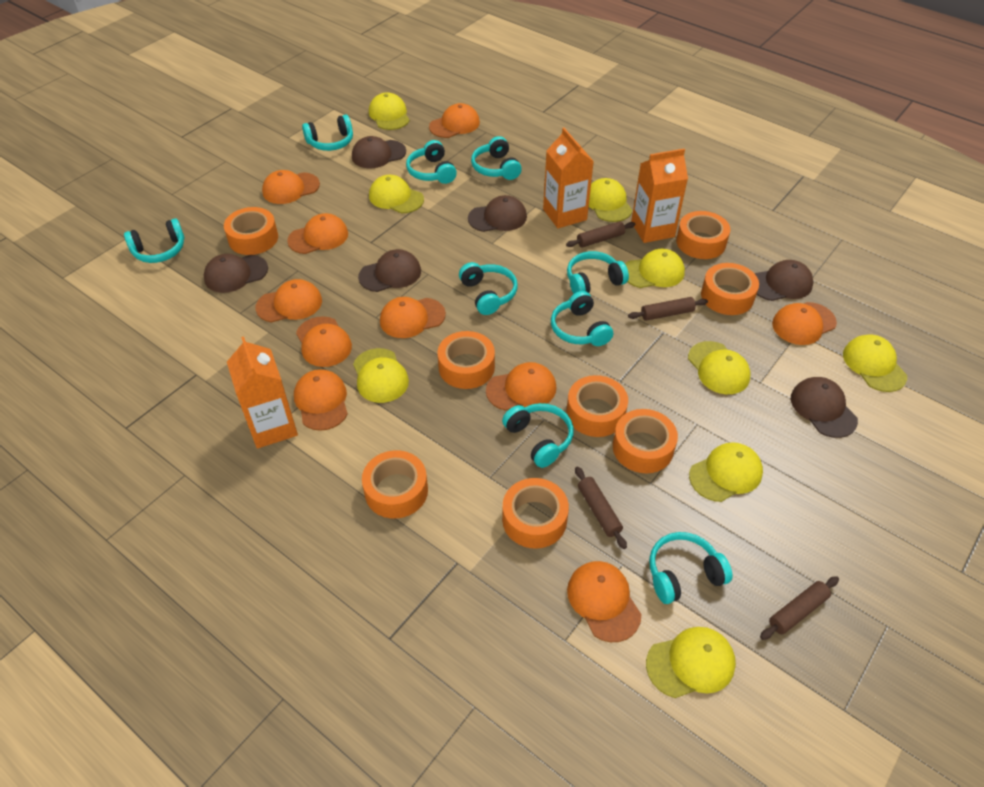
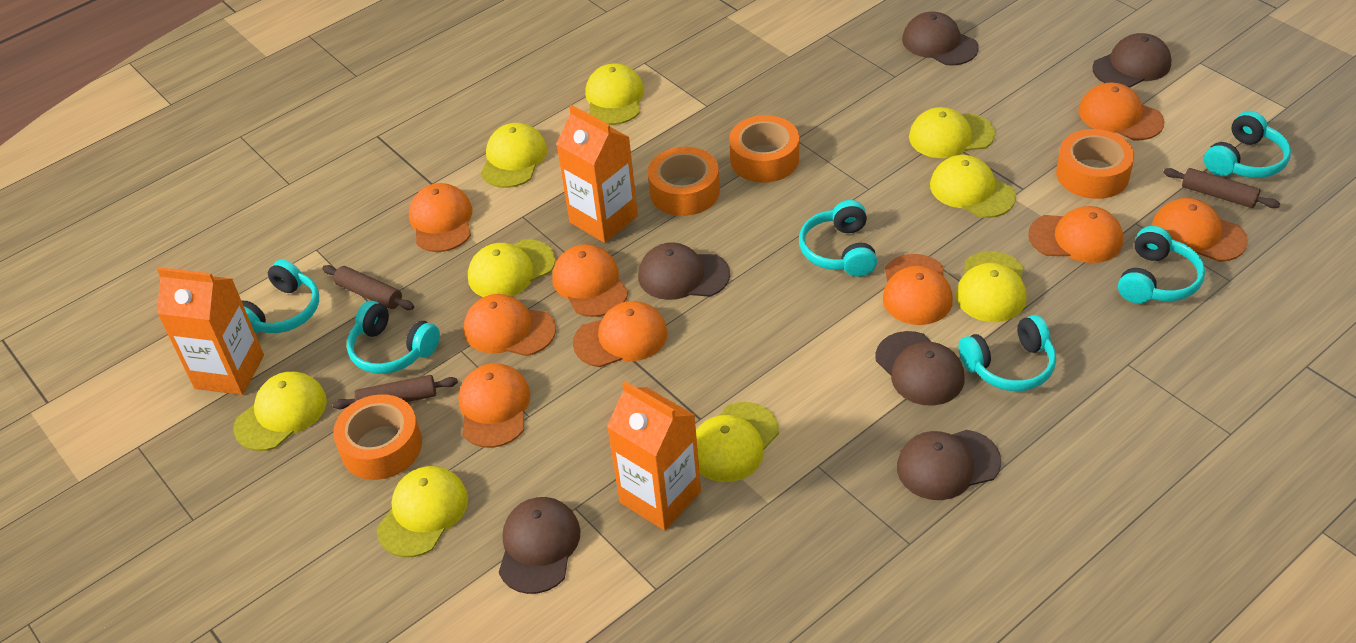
brown rolling pin: [566,221,635,247] [575,466,627,549] [628,297,708,321] [760,576,839,640] = 4 -> [322,265,414,310] [333,375,458,409] [1163,168,1280,208] = 3
orange cap: [256,279,322,323] [262,170,320,204] [287,213,348,254] [294,369,348,431] [296,316,352,367] [380,297,446,338] [429,103,480,138] [486,362,556,411] [567,561,642,642] [772,302,837,345] = 10 -> [409,183,472,252] [458,363,531,448] [464,294,556,356] [553,244,628,317] [573,301,668,367] [883,254,953,325] [1028,206,1123,263] [1079,82,1164,140] [1151,198,1248,262] = 9
orange tape: [224,207,278,255] [362,450,428,518] [438,331,495,389] [502,478,569,549] [566,375,628,437] [613,409,678,473] [676,211,730,259] [701,263,759,315] = 8 -> [333,394,422,480] [648,147,720,216] [729,115,799,183] [1056,129,1134,199] = 4
turquoise headphones: [124,218,185,263] [302,114,353,151] [406,140,457,184] [459,262,518,315] [471,136,522,180] [502,403,574,468] [551,291,613,346] [567,251,629,294] [649,532,733,604] = 9 -> [242,259,319,334] [347,300,440,374] [799,200,877,277] [958,315,1056,391] [1118,226,1205,303] [1204,111,1291,178] = 6

